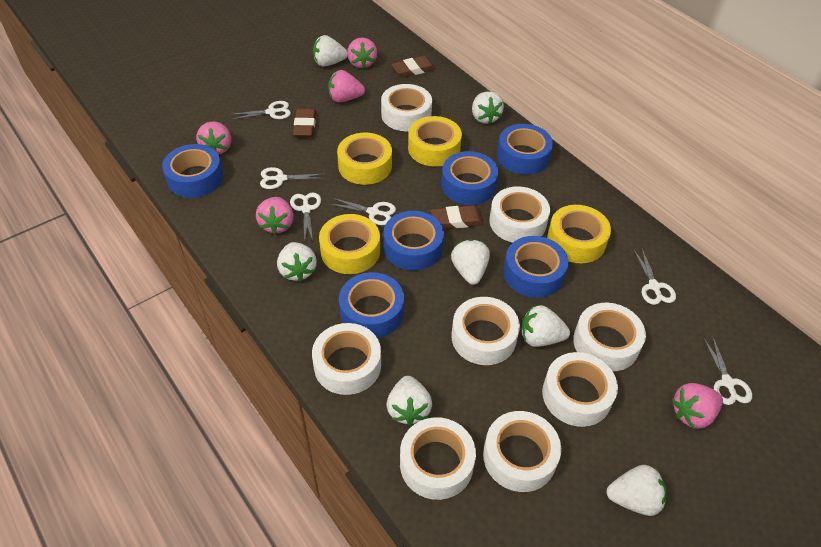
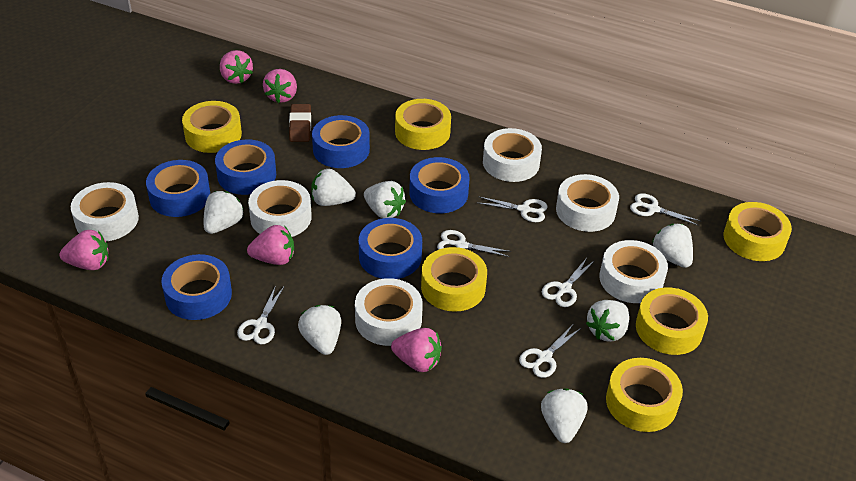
brown eraser: [293,109,316,137] [392,56,436,77] [431,206,484,229] = 3 -> [289,104,311,142] = 1
white tape: [312,323,381,395] [381,84,432,131] [400,417,476,500] [451,297,520,365] [483,411,561,492] [489,186,550,243] [542,352,618,427] [573,303,646,371] = 8 -> [71,182,139,241] [248,180,312,237] [355,278,423,346] [483,128,542,182] [556,174,619,232] [599,240,668,303] = 6
yellow tape: [319,214,380,274] [337,133,392,185] [408,116,462,167] [547,205,611,263] = 4 -> [182,101,242,153] [395,99,451,150] [421,247,487,312] [606,358,683,432] [636,287,708,355] [724,202,792,261] = 6

